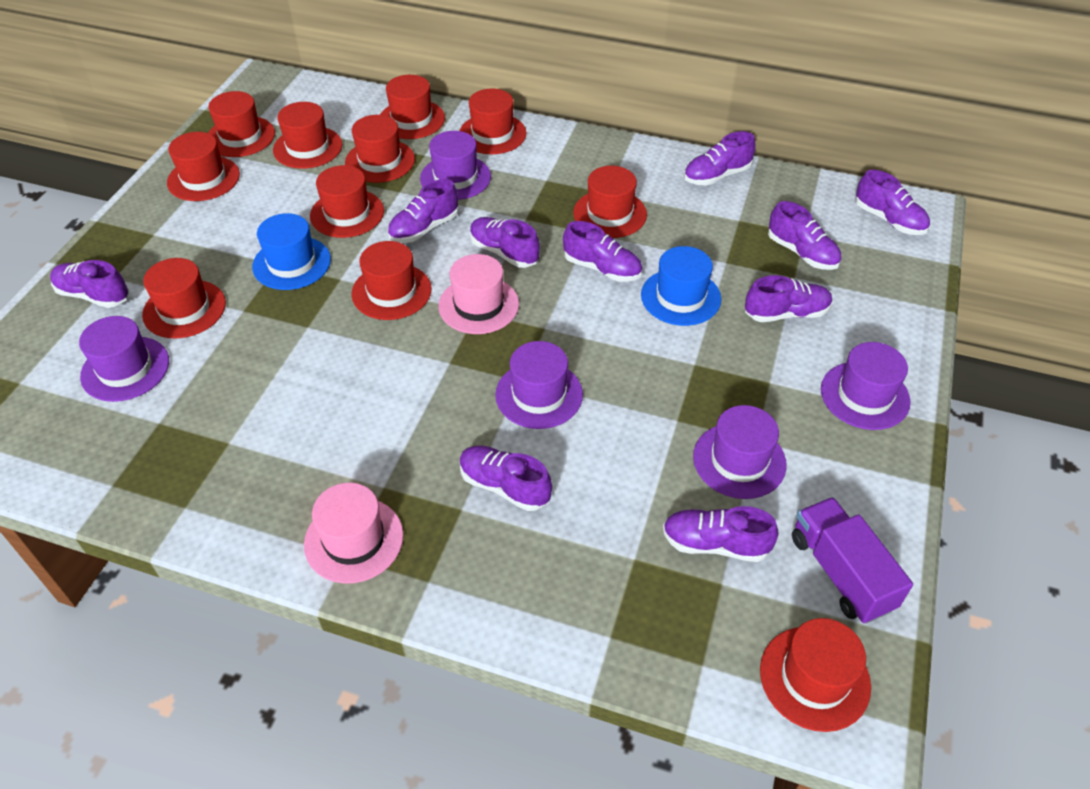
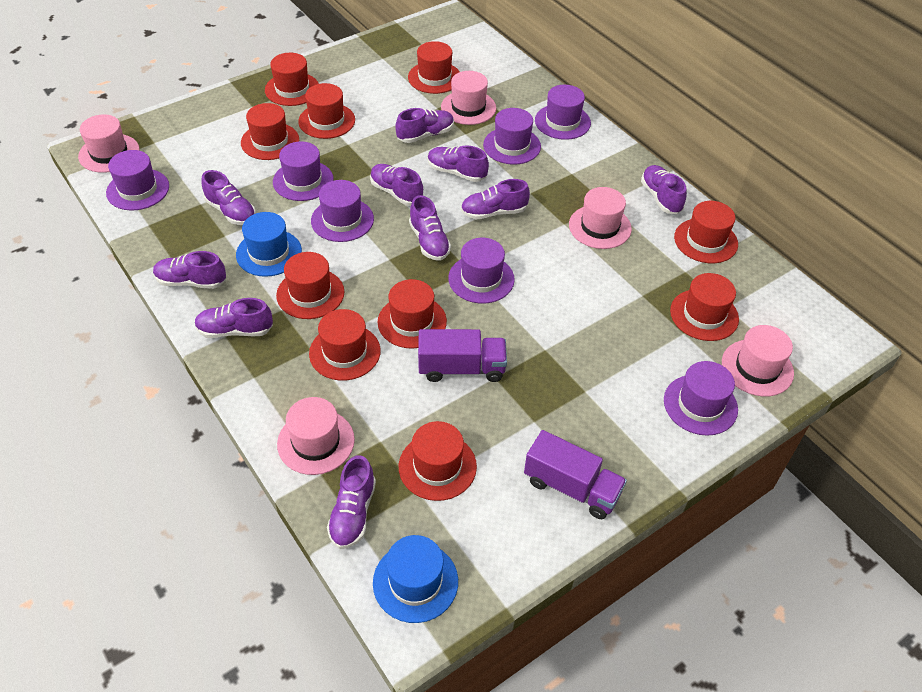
pink hat: [304,483,403,583] [438,254,519,334] = 2 -> [78,114,140,173] [277,397,355,475] [441,71,496,125] [569,187,632,249] [722,325,794,397] = 5
purple hat: [79,316,169,402] [420,131,491,200] [495,341,583,429] [693,405,787,499] [821,342,911,430] = 5 -> [106,150,169,210] [273,141,334,201] [311,180,374,242] [448,238,515,304] [483,108,541,165] [535,85,591,140] [664,361,738,436] = 7
purple truck: [792,497,913,624] = 1 -> [418,329,507,382] [524,430,627,519] = 2
red hat: [142,258,226,338] [167,132,240,201] [208,91,275,157] [273,102,342,169] [310,165,384,238] [345,115,415,183] [351,241,432,320] [380,75,445,139] [459,89,526,154] [573,166,647,238] [760,618,871,732] = 11 -> [241,103,299,160] [265,53,319,106] [276,252,344,319] [298,83,355,139] [309,309,381,381] [378,279,447,348] [399,421,477,501] [408,41,460,94] [670,273,739,341] [674,201,738,263] = 10

